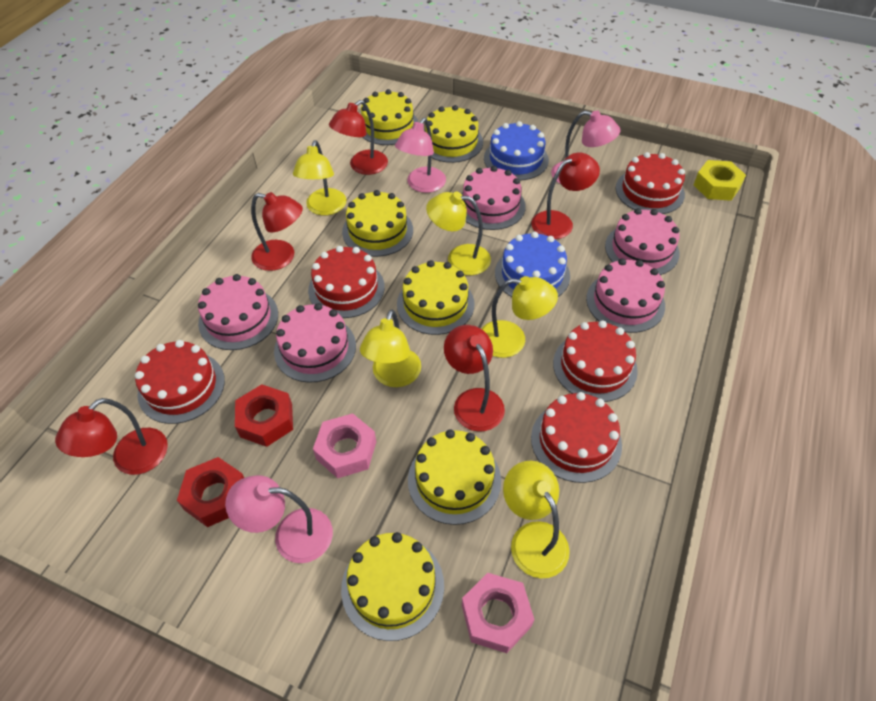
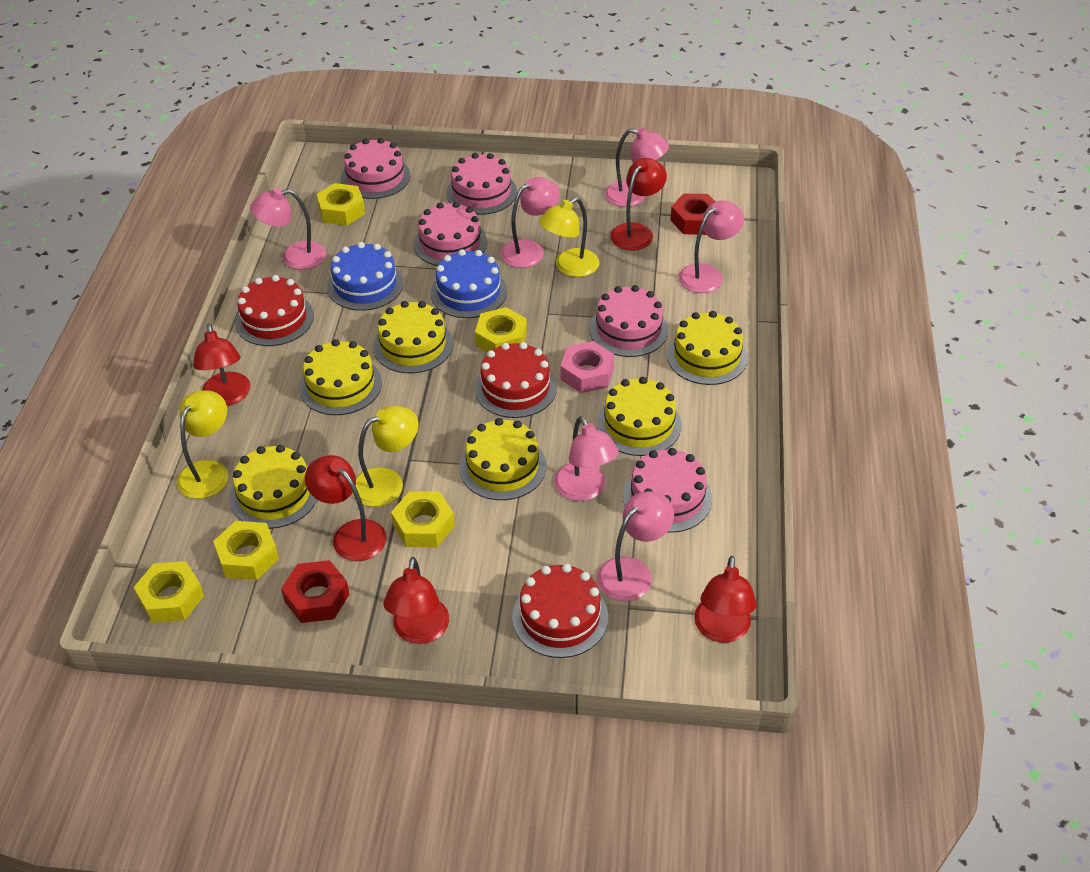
pink lamp: [225,475,333,563] [395,118,446,193] [551,110,621,184] = 3 -> [250,188,326,270] [501,177,560,268] [554,416,619,501] [597,491,674,601] [605,128,669,207] [679,201,744,293] = 6
pink nut: [313,413,376,478] [462,573,535,653] = 2 -> [561,341,614,393] = 1
red cake: [135,340,225,424] [308,246,385,318] [531,392,622,483] [553,320,638,402] [616,152,685,214] = 5 -> [235,275,314,346] [474,342,557,418] [512,564,608,658] = 3
yellow lamp: [293,140,346,216] [360,310,421,387] [426,192,491,275] [482,276,558,358] [503,461,570,578] = 5 -> [177,390,229,499] [352,406,418,507] [539,197,599,277] = 3
yellow nut: [694,160,746,201] = 1 -> [134,561,204,623] [213,521,279,580] [316,183,365,226] [391,491,455,547] [475,307,527,352] = 5

